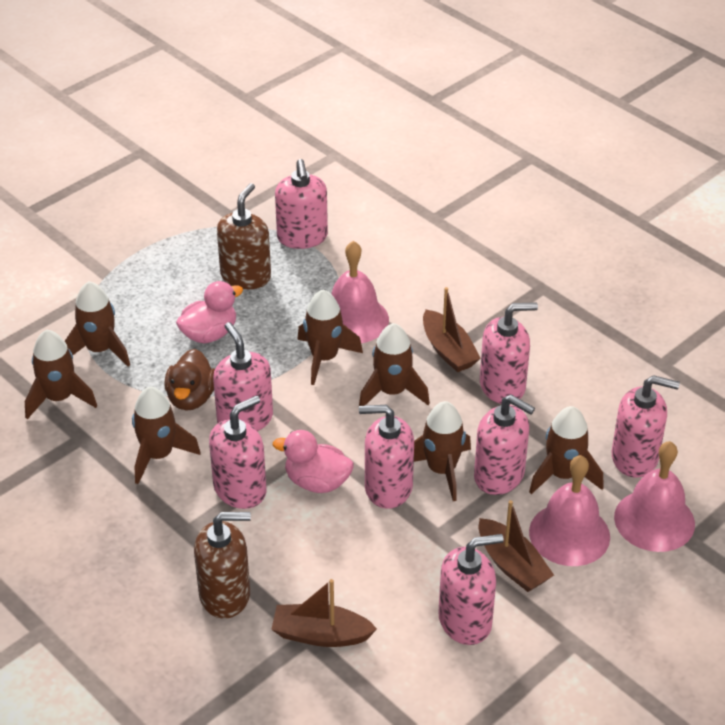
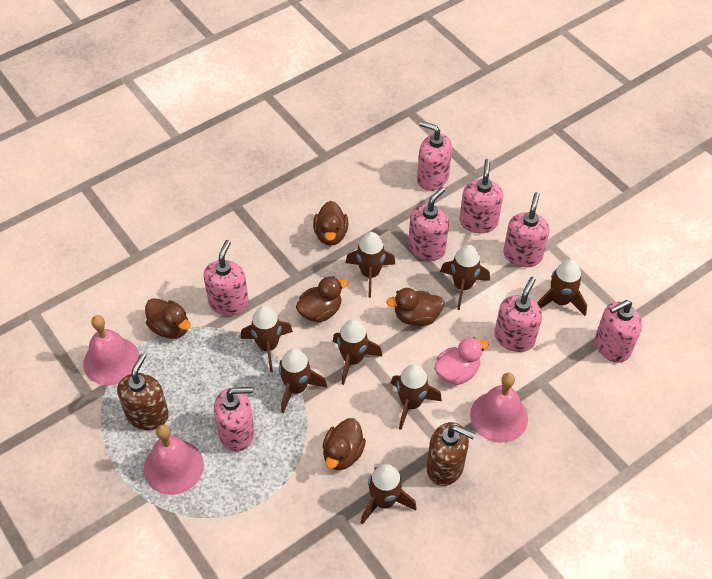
brown boat: [271,579,377,647] [423,287,481,372] [479,500,554,592] = 3 -> none = 0
brown duck: [164,349,215,411] = 1 -> [145,298,191,339] [296,276,348,323] [313,201,348,246] [323,418,366,470] [386,288,444,326] = 5
brown rocket: [25,330,97,419] [64,281,130,367] [132,387,201,484] [297,290,363,385] [359,323,430,406] [414,401,471,501] [529,406,604,494] = 7 -> [240,306,293,372] [279,348,327,413] [333,319,382,385] [346,232,395,298] [361,464,417,525] [391,364,442,430] [440,245,490,310] [537,260,587,316] = 8
pink duck: [176,281,243,343] [273,430,354,493] = 2 -> [434,337,489,385] = 1

